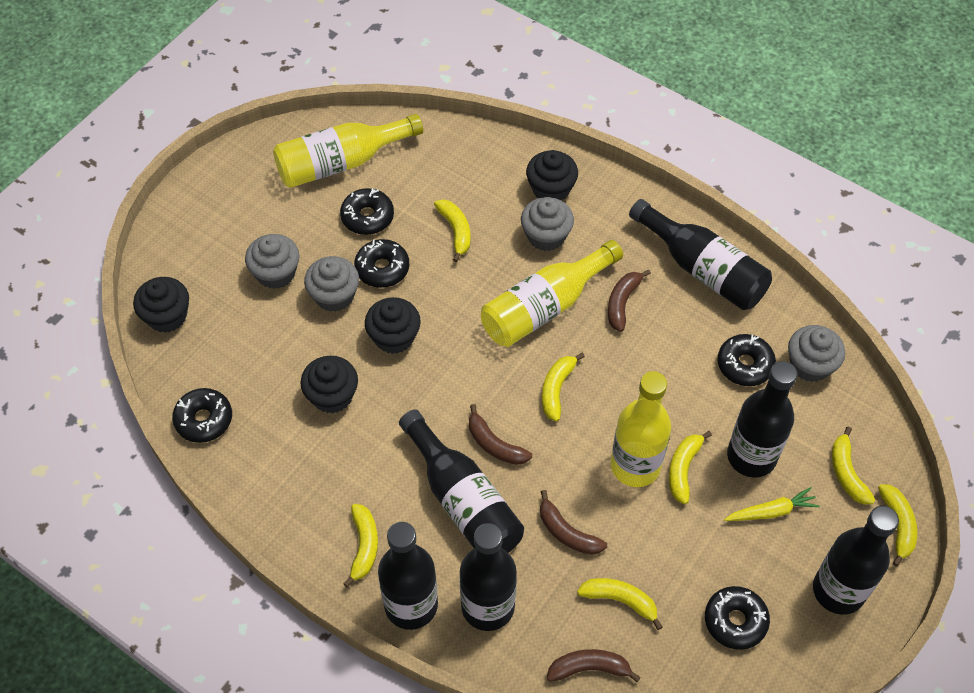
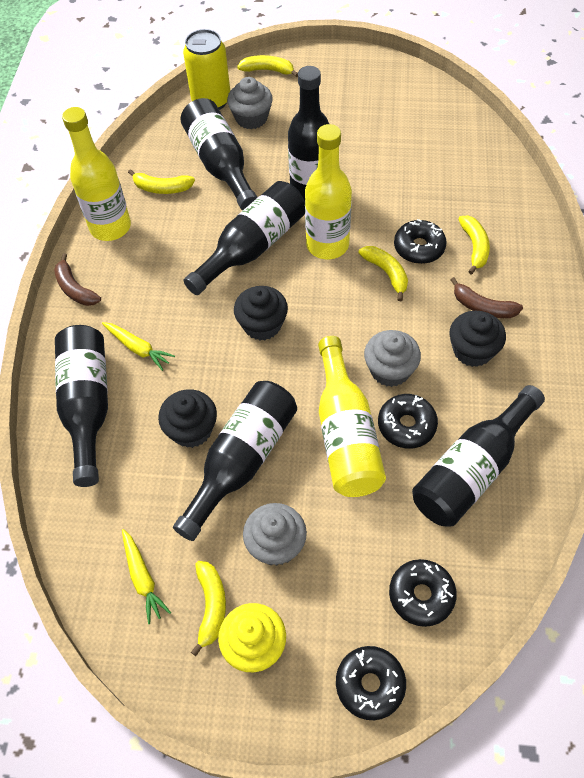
black cupcake: [133,277,189,333] [301,356,358,414] [365,297,421,354] [526,150,578,201] = 4 -> [158,389,217,448] [234,286,288,340] [450,311,506,367] = 3
black donut: [172,388,232,443] [340,188,394,235] [354,239,409,288] [705,586,770,650] [717,334,776,386] = 5 -> [336,646,406,720] [378,394,438,449] [389,559,457,627] [394,219,447,264] = 4
brown banana: [469,404,532,465] [540,490,607,555] [547,649,641,682] [608,270,651,332] = 4 -> [54,253,101,306] [450,277,523,318] = 2
grey cupcake: [245,234,299,289] [304,256,359,312] [521,197,574,251] [788,325,845,382] = 4 -> [227,77,273,129] [243,503,307,566] [364,330,421,387] = 3
yellow banana: [343,504,378,588] [434,199,471,262] [542,353,585,422] [577,578,663,630] [669,431,712,504] [832,426,875,504] [878,484,917,567] = 7 -> [128,169,195,194] [191,561,226,656] [237,55,298,77] [359,246,408,301] [458,216,490,275] = 5
yellow can: none = 0 -> [183,29,230,110] = 1
yellow carrot: [724,487,820,521] = 1 -> [102,322,175,371] [122,529,171,624] = 2
yellow cupcake: none = 0 -> [218,603,286,672] = 1

